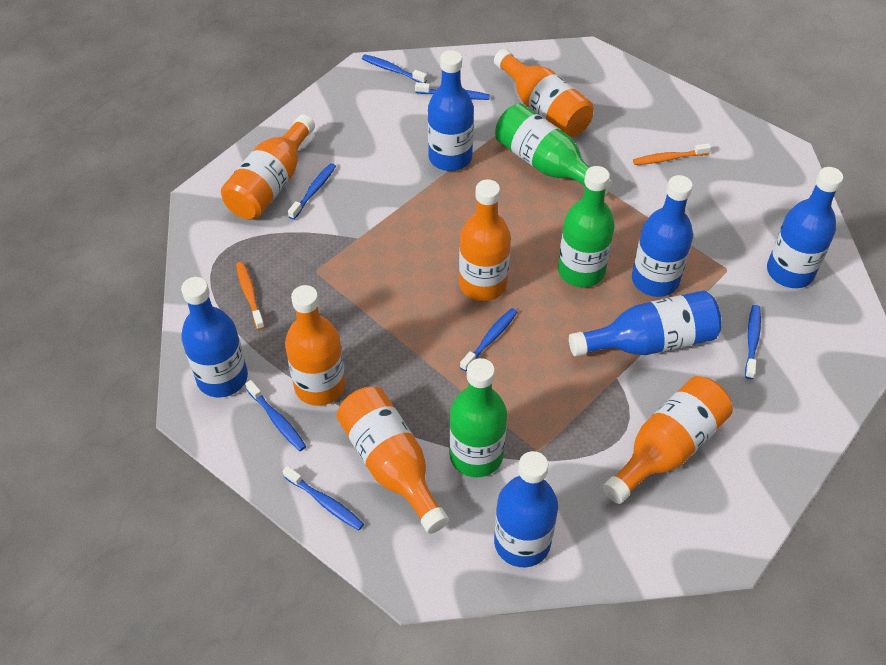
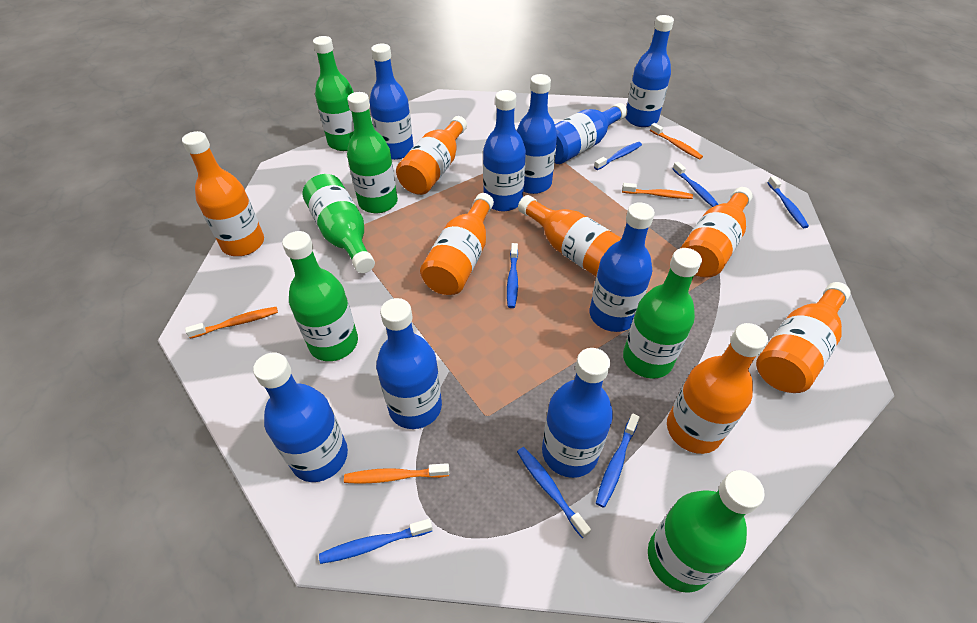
blue bottle: [181,277,248,398] [428,50,474,171] [494,451,558,567] [569,291,722,357] [632,175,693,297] [767,167,843,288] = 6 -> [253,353,348,482] [370,43,414,160] [376,298,442,429] [483,90,526,211] [517,74,557,194] [542,348,613,478] [555,103,627,164] [590,203,655,332] [625,15,674,127] = 9
green bottle: [449,358,507,477] [495,103,612,195] [558,166,615,288] = 3 -> [282,231,358,361] [303,174,375,273] [313,36,354,151] [347,92,398,213] [623,248,702,379] [648,470,765,593] = 6
orange bottle: [221,114,315,220] [285,285,346,406] [337,387,449,534] [459,180,511,301] [494,49,594,138] [603,376,733,504] = 6 -> [182,131,264,256] [396,116,467,195] [420,193,494,295] [518,195,621,276] [667,323,768,454] [681,187,753,278] [756,282,851,393] = 7
orange toothbrush: [236,262,265,330] [633,143,711,165] = 2 -> [185,307,278,339] [344,463,449,484] [622,183,693,199] [650,123,703,159] = 4

